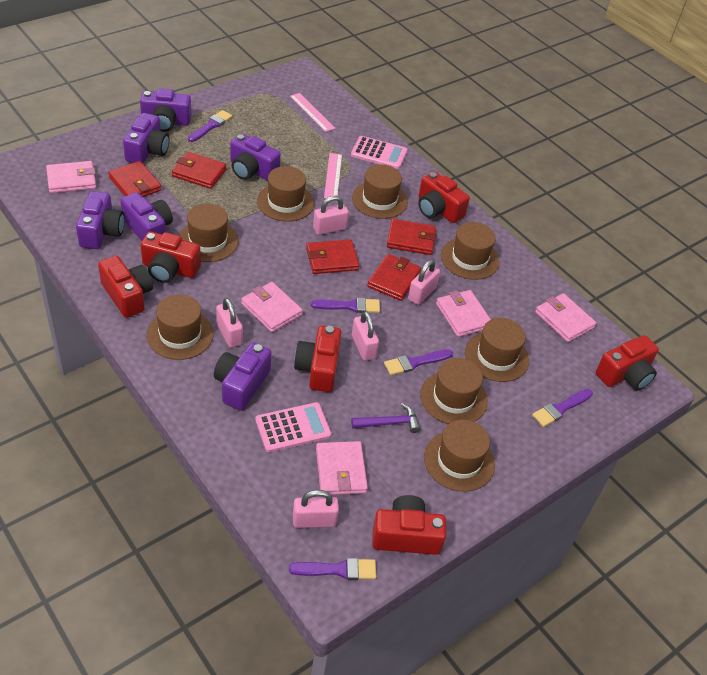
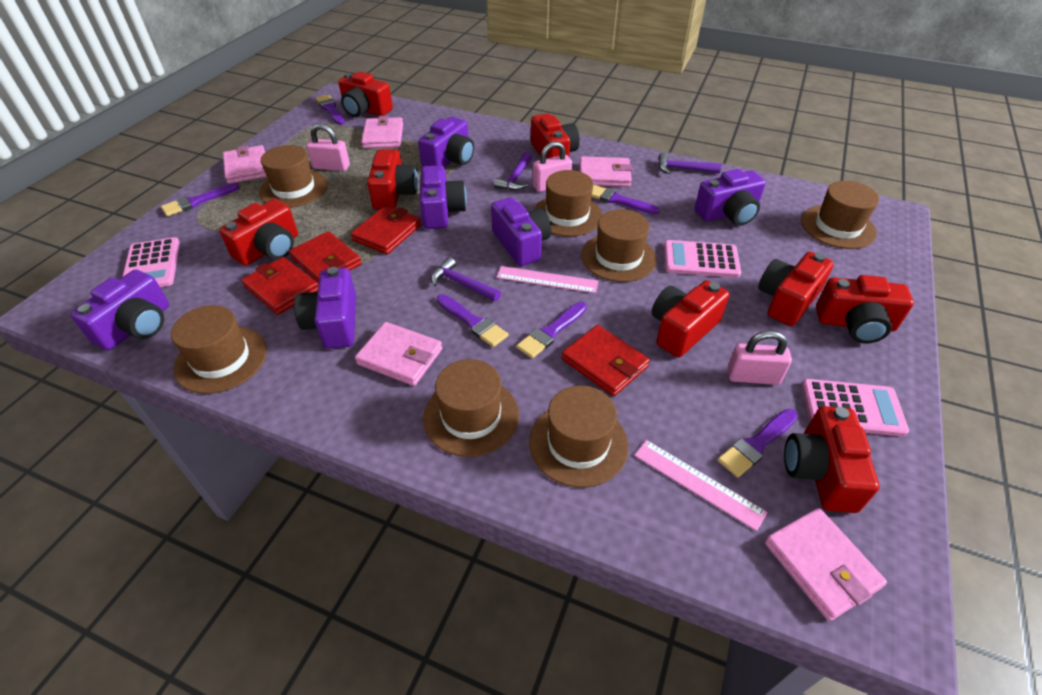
brown hat: [146,294,214,360] [179,203,239,262] [257,166,314,222] [352,164,408,219] [420,358,488,424] [424,420,495,492] [441,222,499,280] [465,318,529,382] = 8 -> [171,305,267,394] [259,145,328,208] [423,359,519,457] [529,385,629,487] [534,170,602,237] [581,209,657,282] [801,181,879,249] = 7
pink calculator: [255,402,331,452] [351,136,408,169] = 2 -> [122,237,180,287] [664,240,741,278] [802,379,909,437] = 3
pink padlock: [216,298,243,348] [293,490,339,528] [313,196,349,235] [352,311,379,361] [408,259,440,305] = 5 -> [307,124,350,171] [533,142,572,192] [727,330,792,385] = 3
purple brush: [188,110,232,142] [289,558,376,580] [311,298,380,313] [384,349,453,375] [532,389,593,427] = 5 -> [161,183,239,216] [316,94,345,125] [437,294,508,347] [516,302,587,358] [592,185,659,214] [718,409,798,478] = 6
purple hammer: [351,403,420,433] = 1 -> [431,257,501,302] [494,152,532,191] [659,152,721,174] = 3
red camera: [98,256,153,318] [141,231,201,283] [294,326,341,392] [372,495,446,555] [418,172,470,223] [596,335,659,391] = 6 -> [219,199,298,266] [338,71,393,117] [367,149,418,210] [531,113,580,159] [652,280,729,358] [758,252,834,326] [784,406,879,513] [816,275,914,343] = 8
red wallet: [108,161,162,197] [172,152,227,189] [306,239,359,274] [367,254,421,301] [387,219,437,255] = 5 -> [241,257,318,315] [289,231,362,283] [351,205,421,254] [562,325,650,396] = 4

